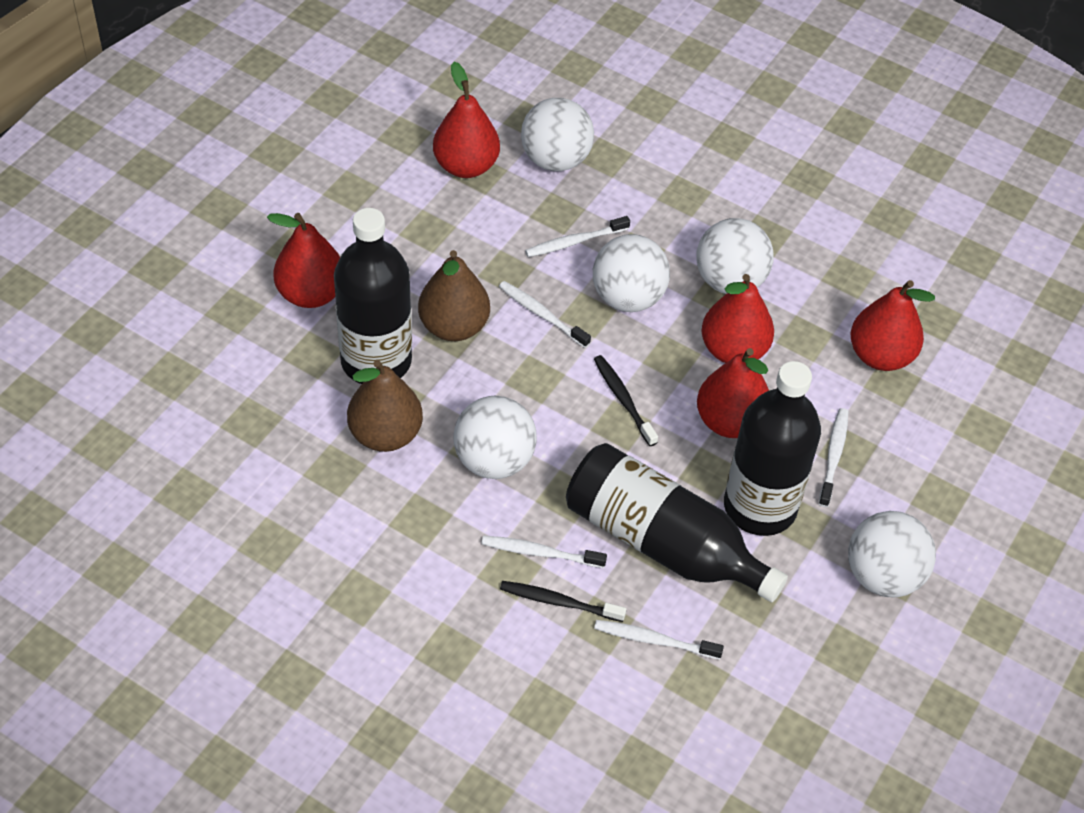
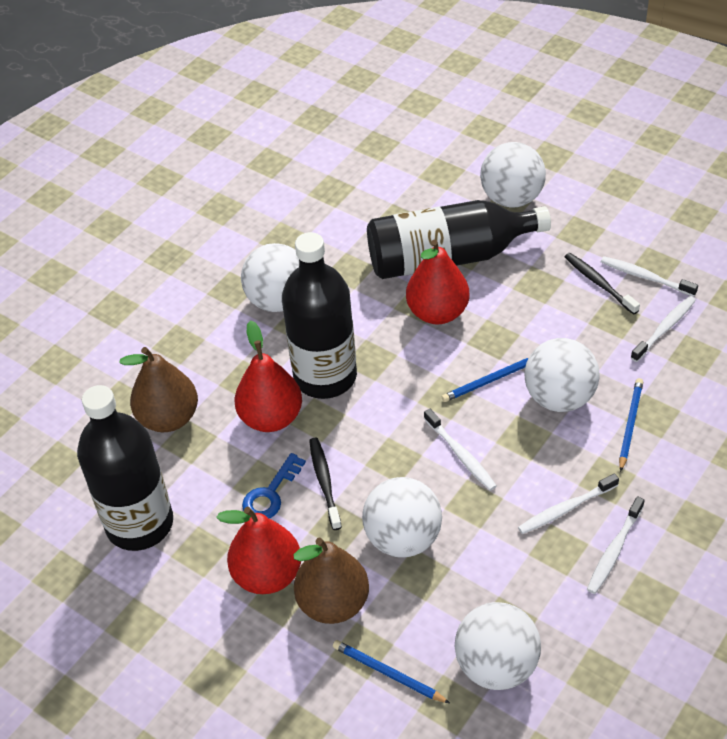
blue key: none = 0 -> [242,453,306,518] = 1
blue pencil: none = 0 -> [333,640,450,703] [442,358,529,402] [619,378,643,472] = 3
red pear: [267,213,340,308] [433,62,500,178] [697,348,769,438] [702,274,774,363] [851,280,935,371] = 5 -> [216,507,301,594] [235,320,302,432] [406,239,469,325] = 3

